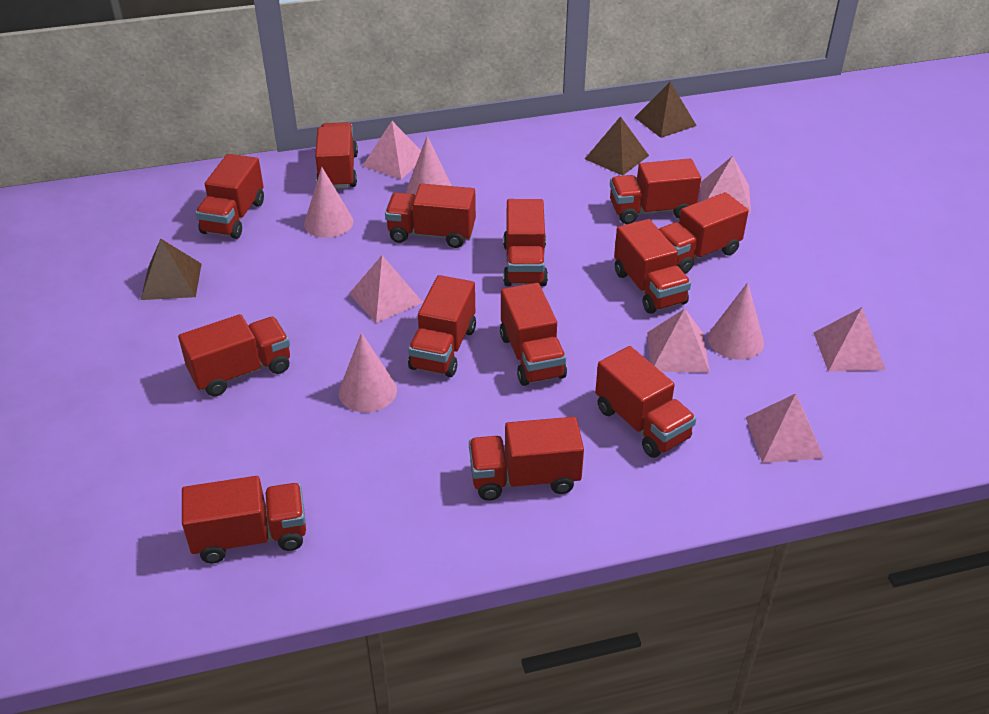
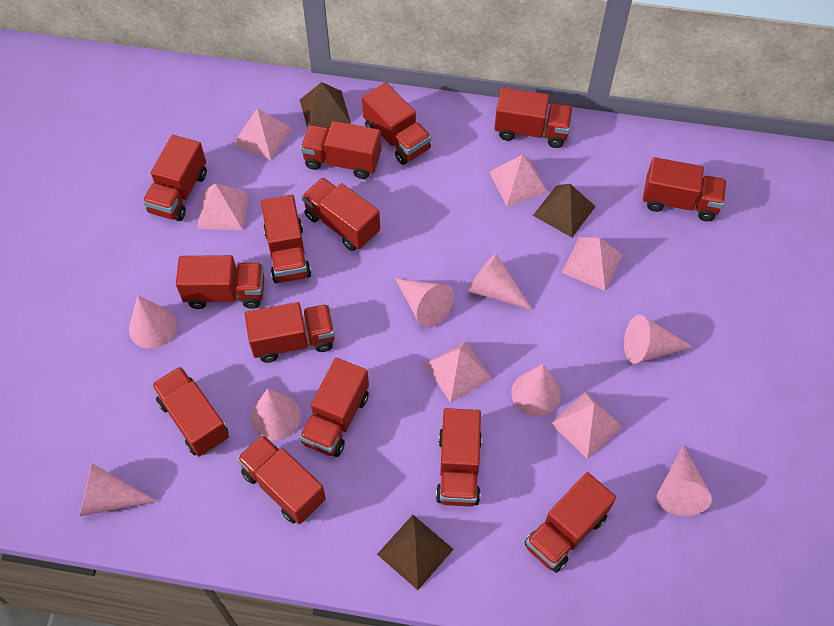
pink cone: [304,167,353,238] [339,333,397,412] [406,136,452,195] [708,282,764,360] = 4 -> [80,463,158,516] [129,295,177,349] [251,388,301,440] [395,278,454,328] [467,253,532,310] [511,364,561,416] [624,315,693,364] [657,445,712,516] = 8
red truck: [178,314,290,396] [182,476,306,563] [195,154,264,239] [315,122,358,189] [385,183,476,248] [408,275,476,377] [469,417,584,501] [500,283,567,386] [503,199,548,286] [595,346,696,458] [610,159,701,224] [614,219,691,314] [659,192,749,274] = 13 -> [143,135,207,221] [152,366,229,457] [176,255,264,309] [237,435,326,524] [244,302,335,363] [261,195,311,283] [300,121,381,179] [300,358,369,457] [302,178,380,251] [362,82,431,165] [436,408,482,506] [494,87,573,148] [525,472,616,573] [643,157,727,222] = 14

